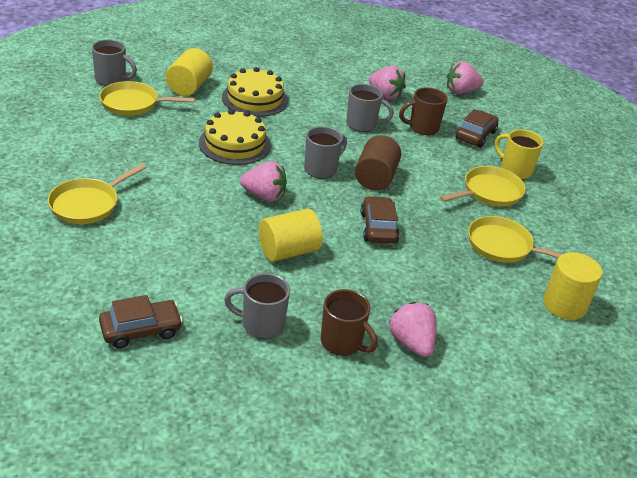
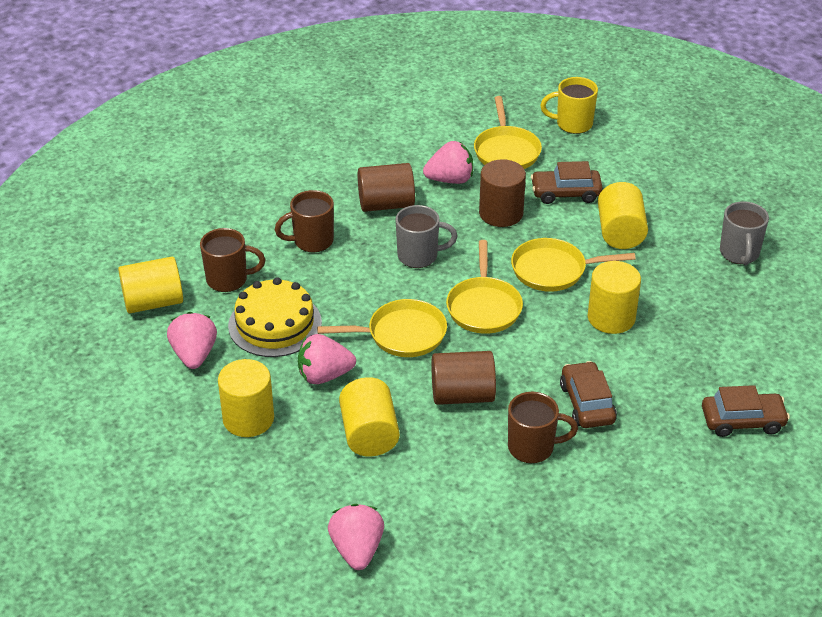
brown cylinder: [355,135,401,190] = 1 -> [358,163,415,212] [432,351,496,405] [479,159,526,227] = 3
brown mug: [321,289,378,356] [399,87,447,135] = 2 -> [200,228,265,292] [275,190,334,252] [508,392,578,463] = 3
grey mug: [92,39,137,86] [224,273,290,339] [304,126,347,179] [346,84,394,132] = 4 -> [396,205,458,268] [720,201,769,266] = 2
yellow cake: [199,109,271,165] [222,67,288,117] = 2 -> [228,277,322,357] = 1
yellow cylinder: [166,48,213,96] [259,209,323,262] [543,252,602,320] = 3 -> [118,257,183,313] [218,359,274,437] [339,377,400,457] [588,261,641,334] [598,182,648,249] = 5

